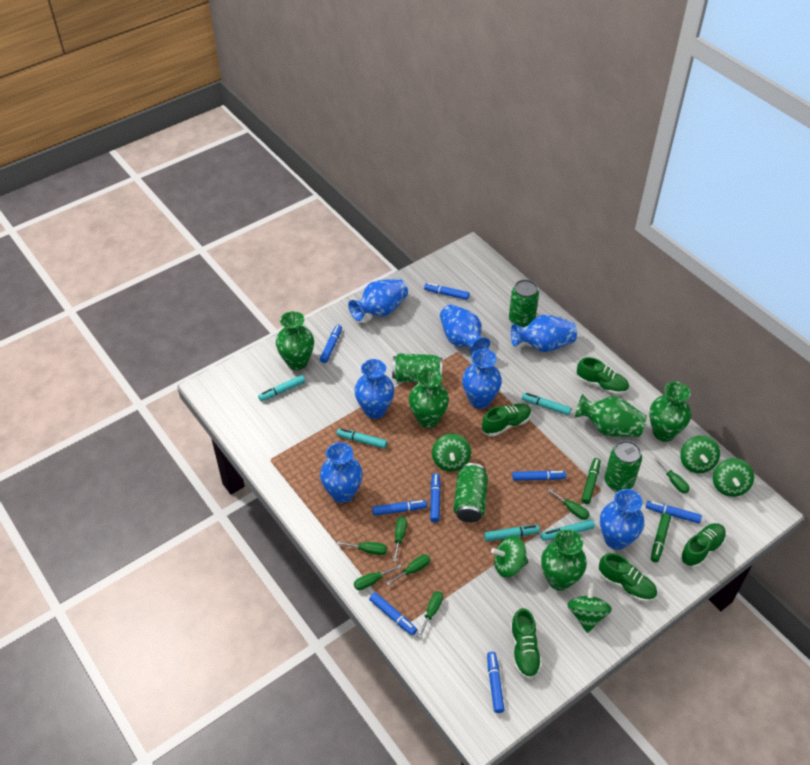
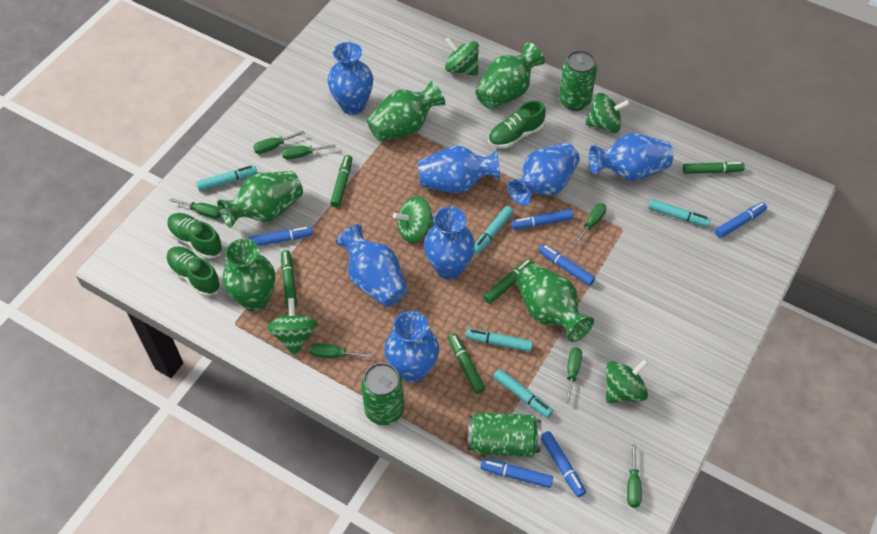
blue marker: [320,325,342,363] [369,592,417,635] [372,500,427,516] [424,283,470,300] [430,473,441,522] [487,652,504,713] [512,470,566,481] [646,501,702,523] = 8 -> [249,227,313,246] [480,459,553,488] [511,209,573,230] [538,244,595,286] [541,431,586,497] [715,202,767,238] = 6
green can: [392,353,443,382] [454,463,488,522] [509,279,539,327] [604,440,642,492] = 4 -> [361,363,404,425] [467,412,541,457] [559,50,597,111] = 3
green marker: [581,458,601,504] [651,513,671,562] = 2 -> [281,250,297,308] [330,155,352,207] [448,333,485,394] [483,258,534,304] [683,162,745,174] = 5
green shoe: [482,403,531,436] [510,608,542,679] [577,357,629,395] [599,553,657,602] [680,523,726,568] = 5 -> [166,246,221,296] [167,213,223,259] [488,100,546,148] = 3

